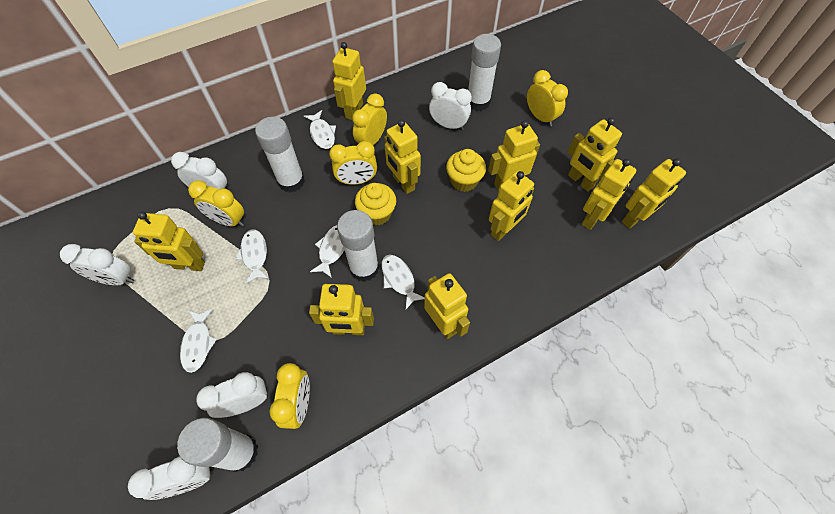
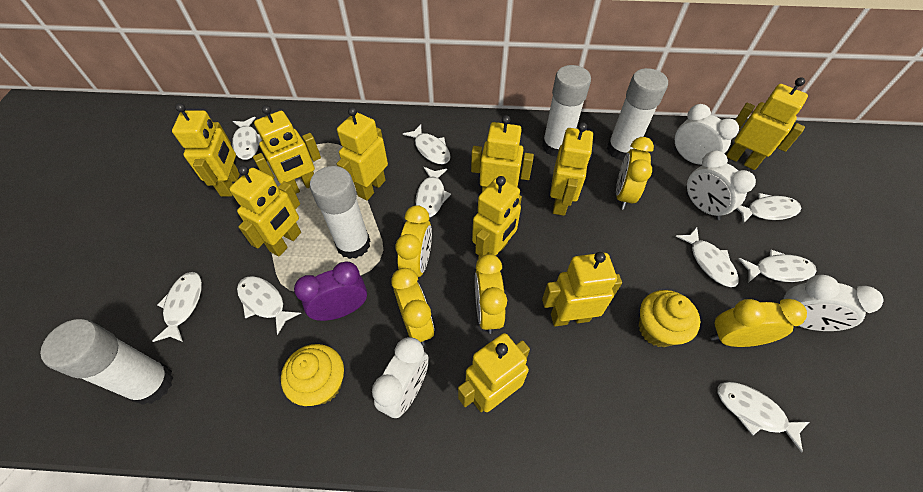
purple clock: none = 0 -> [294,261,367,321] = 1
white clock: [60,244,134,285] [128,456,214,500] [171,152,227,189] [196,372,268,418] [429,82,472,130] = 5 -> [372,337,429,418] [674,104,739,165] [686,150,756,220] [784,275,883,331] = 4
white fish: [180,309,217,373] [235,229,269,284] [304,110,336,149] [310,225,344,278] [381,255,425,309] = 5 -> [152,272,202,342] [232,117,262,160] [237,276,301,335] [403,124,451,164] [415,167,451,217] [675,227,739,287] [717,382,809,452] [736,193,801,224] [738,250,817,283] = 9

